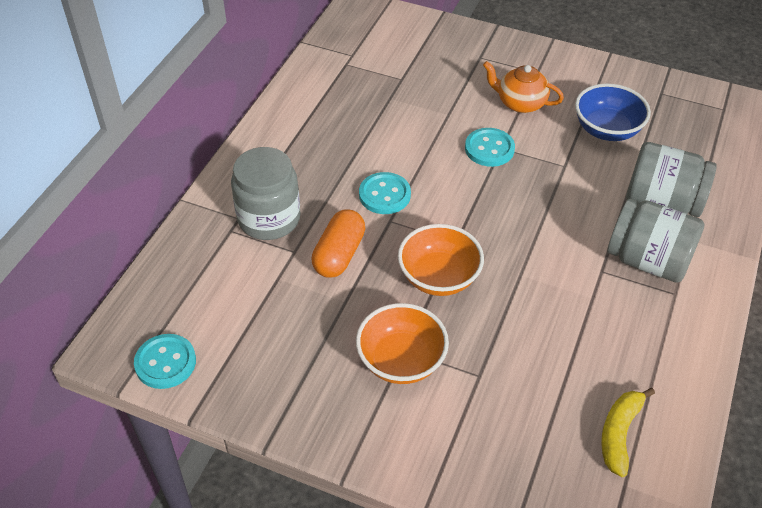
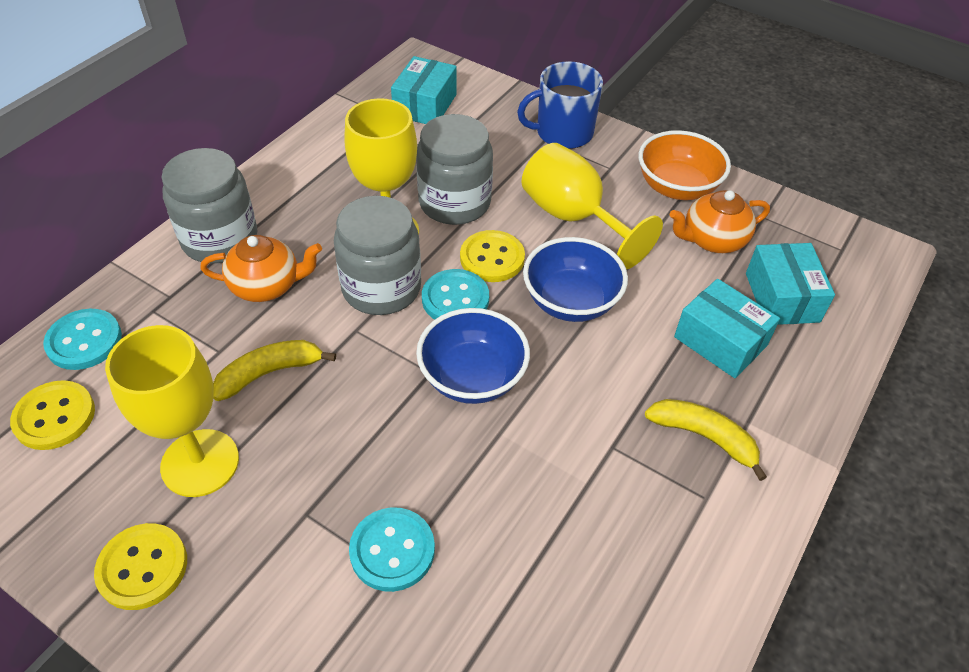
blue bowl: [575,83,651,141] = 1 -> [416,308,530,404] [523,237,628,322] = 2
blue mug: none = 0 -> [517,61,603,149] = 1
orange bowl: [356,303,449,384] [398,224,484,296] = 2 -> [638,130,731,200] = 1
orange capsule: [311,209,365,278] = 1 -> none = 0
orange teapot: [483,61,564,113] = 1 -> [200,235,322,302] [670,190,770,253] = 2
turquoise box: none = 0 -> [391,56,457,124] [674,279,780,378] [746,243,835,325] = 3
yellow banana: [601,388,655,477] = 1 -> [213,340,336,401] [645,399,767,481] = 2
yellow button: none = 0 -> [10,380,95,450] [94,523,187,610] [460,230,525,282] = 3
yellow goblet: none = 0 -> [105,325,239,497] [344,98,419,234] [521,143,663,270] = 3

